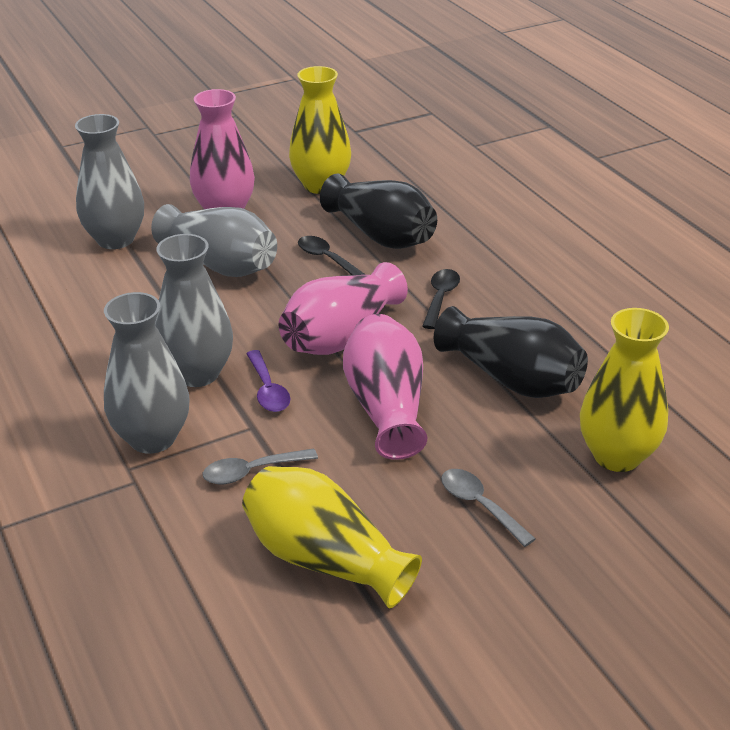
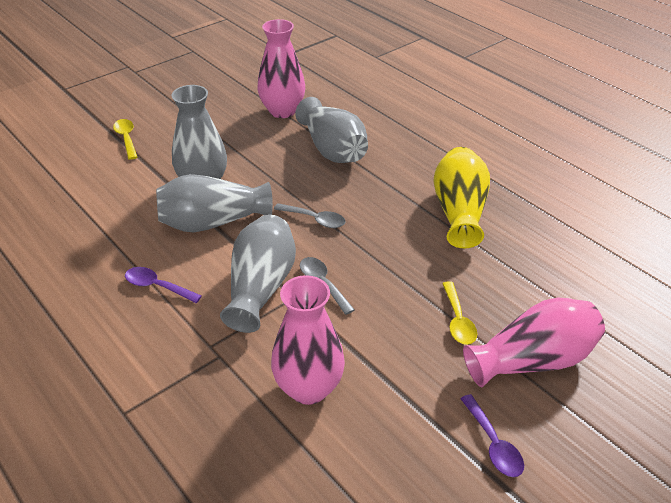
black spoon: [298,236,366,275] [422,269,460,329] = 2 -> none = 0
black vase: [320,174,437,249] [434,306,588,398] = 2 -> none = 0
purple spoon: [246,350,290,412] = 1 -> [125,267,202,303] [460,394,524,477] = 2
yellow spoon: none = 0 -> [113,119,137,160] [442,281,477,345] = 2
yellow vase: [242,466,422,608] [289,66,351,194] [580,308,669,472] = 3 -> [433,147,490,248] = 1

